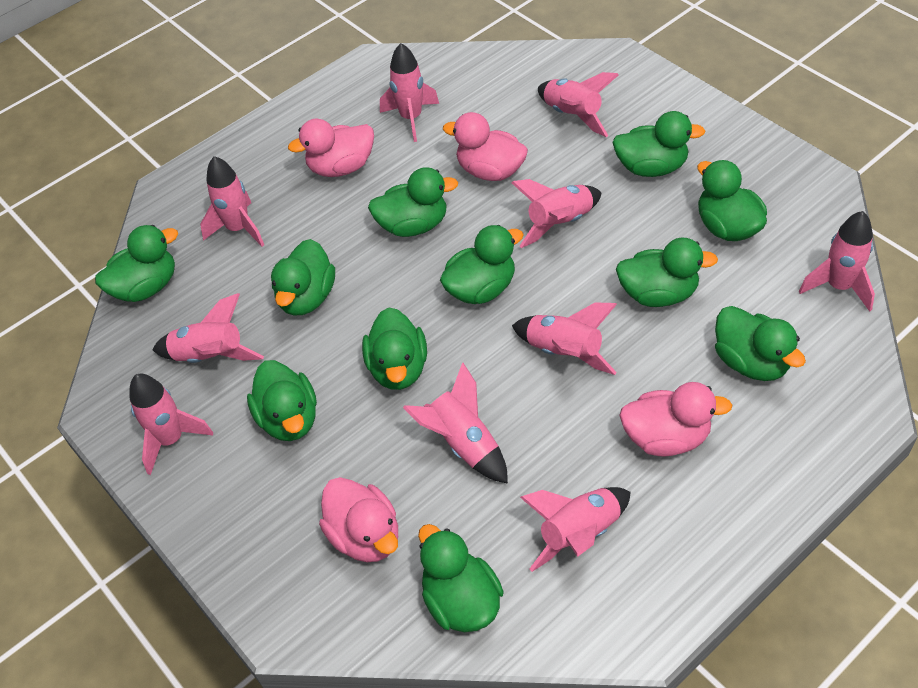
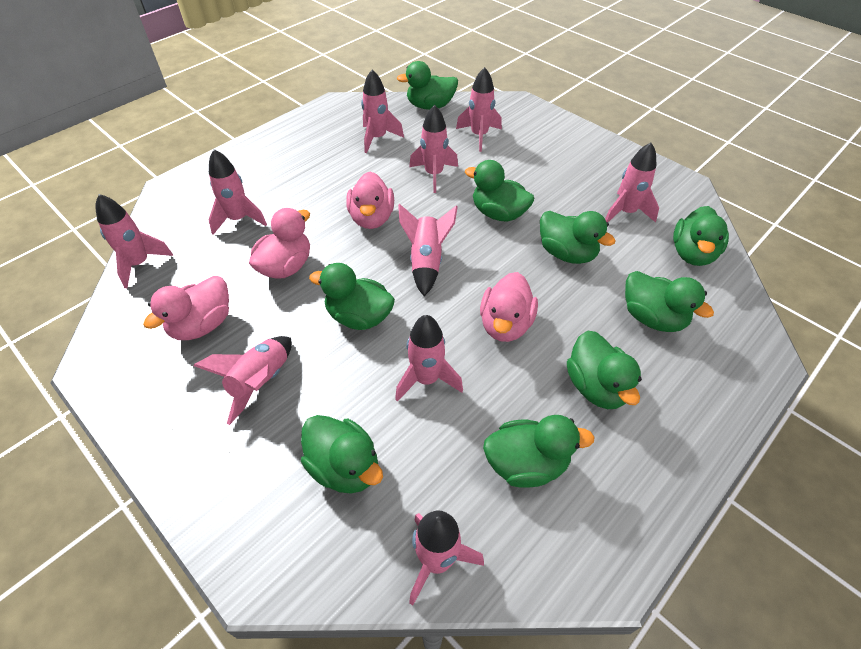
green duck: [95,225,178,302] [247,360,317,441] [271,239,335,316] [362,307,427,390] [368,167,458,237] [418,524,504,632] [440,225,523,304] [612,111,705,177] [616,238,718,307] [697,160,767,241] [715,306,806,381] = 11 -> [301,415,383,494] [309,263,395,330] [397,61,458,110] [465,160,534,222] [483,415,595,488] [540,211,616,264] [567,331,642,409] [625,271,714,332] [673,206,729,266] = 9

